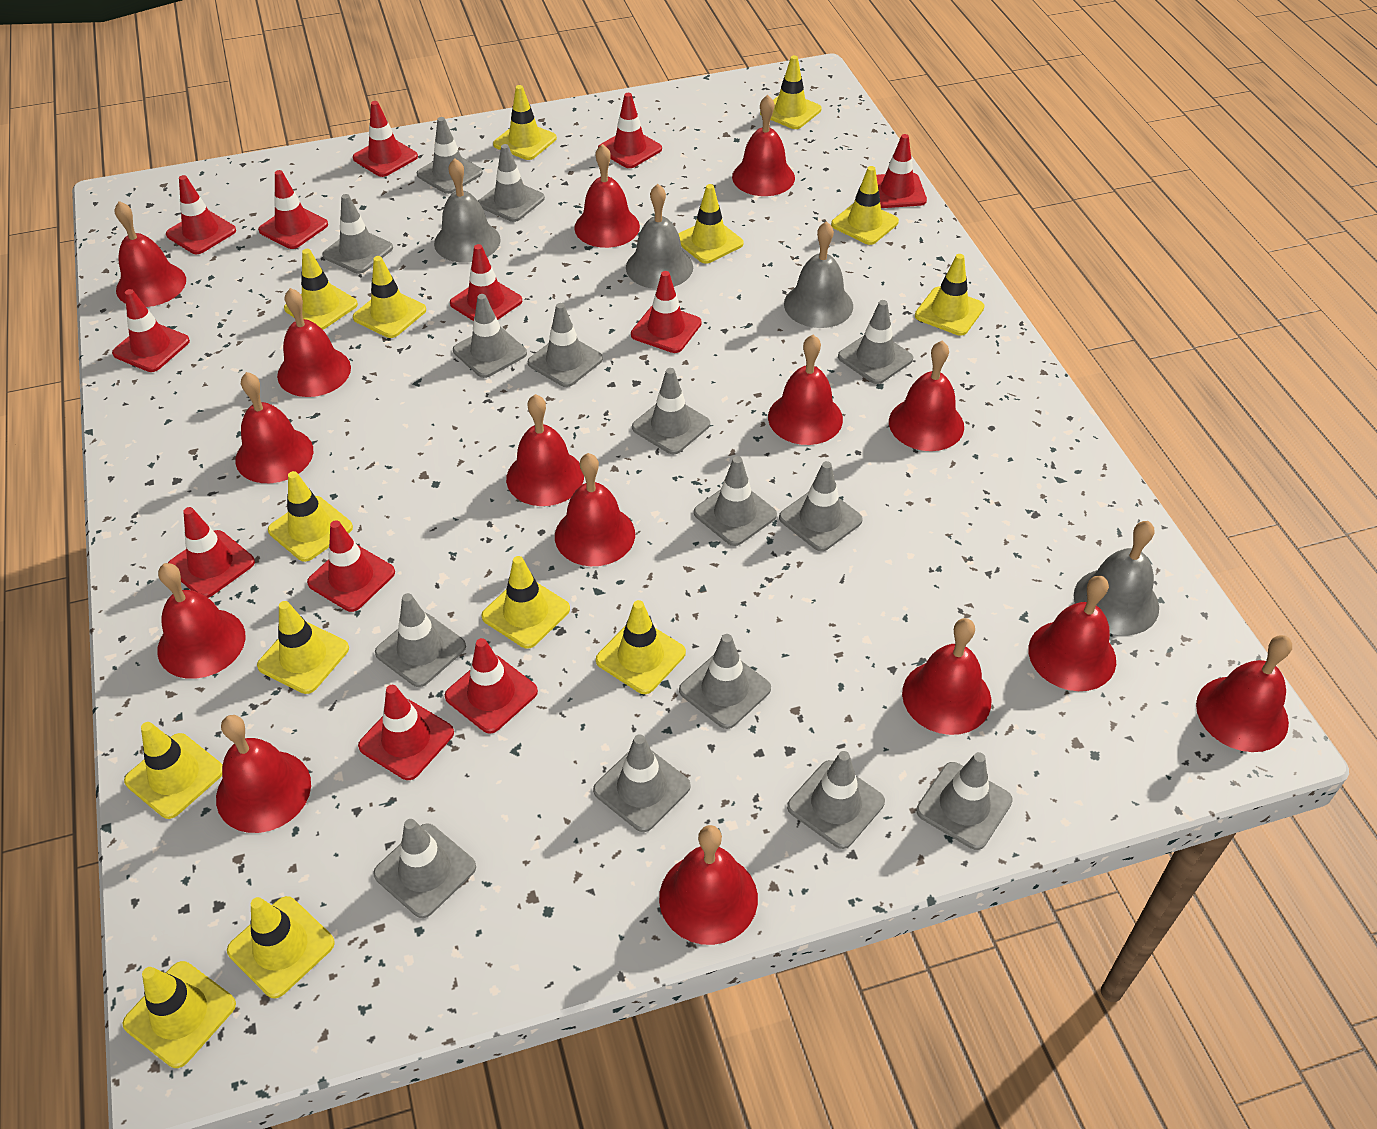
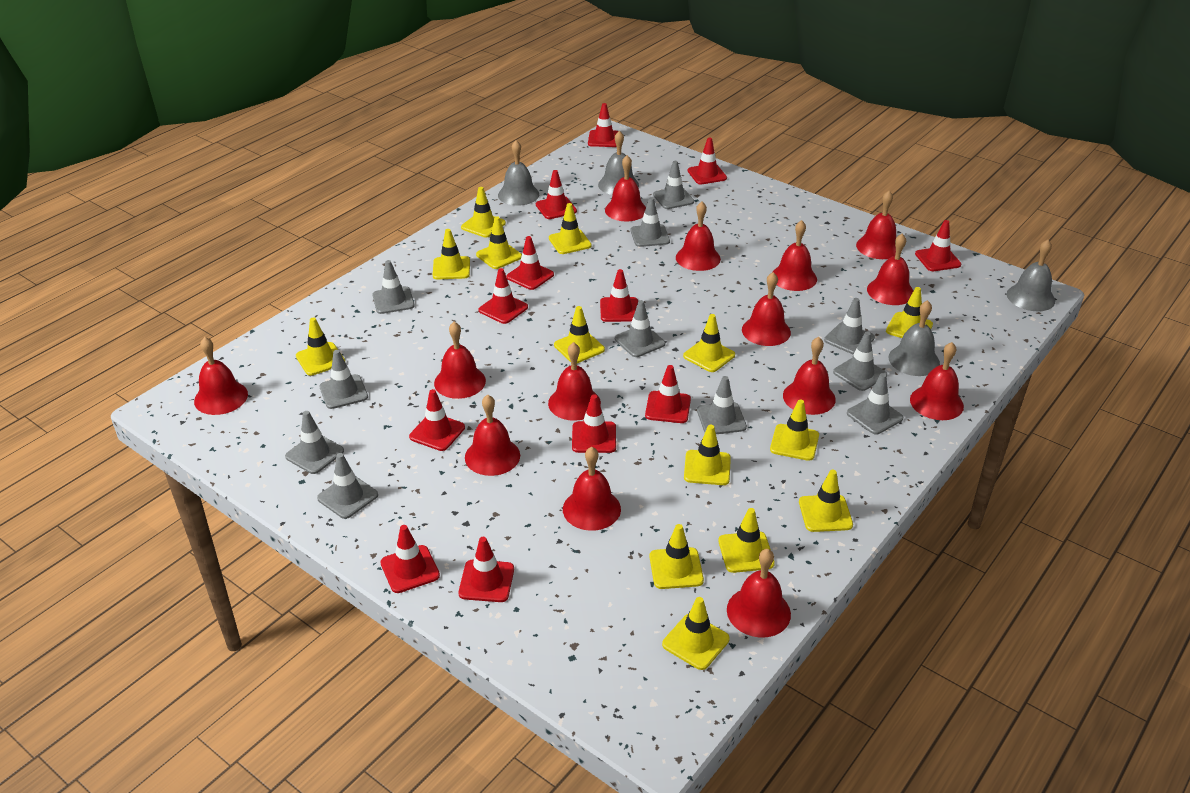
grey traffic cone: [323,194,393,274] [373,819,476,918] [375,593,466,687] [417,117,483,194] [453,294,527,378] [478,144,545,222] [528,303,603,387] [593,734,691,832] [632,368,710,454] [679,634,771,729] [694,456,777,546] [779,461,863,551] [787,751,885,849] [838,300,913,384] [916,752,1013,850] = 15 -> [285,411,344,474] [317,453,378,519] [319,350,368,409] [372,260,415,314] [615,300,665,357] [630,197,670,247] [653,161,694,209] [697,376,747,434] [824,298,875,355] [833,332,887,391] [847,373,903,435] = 11
red bell: [115,201,186,307] [157,563,245,679] [216,715,311,833] [235,372,313,483] [277,288,351,397] [506,394,584,506] [555,453,635,566] [574,144,640,248] [659,825,758,945] [732,95,795,196] [768,335,843,445] [889,341,964,451] [902,618,991,735] [1028,575,1116,691] [1196,635,1292,752] = 15 -> [194,337,248,415] [434,322,486,399] [465,395,520,476] [548,342,601,421] [563,447,621,531] [605,155,646,221] [676,202,721,271] [727,549,791,638] [742,272,791,346] [773,220,817,291] [783,337,836,415] [856,191,896,259] [867,234,913,305] [910,342,964,420] = 14

